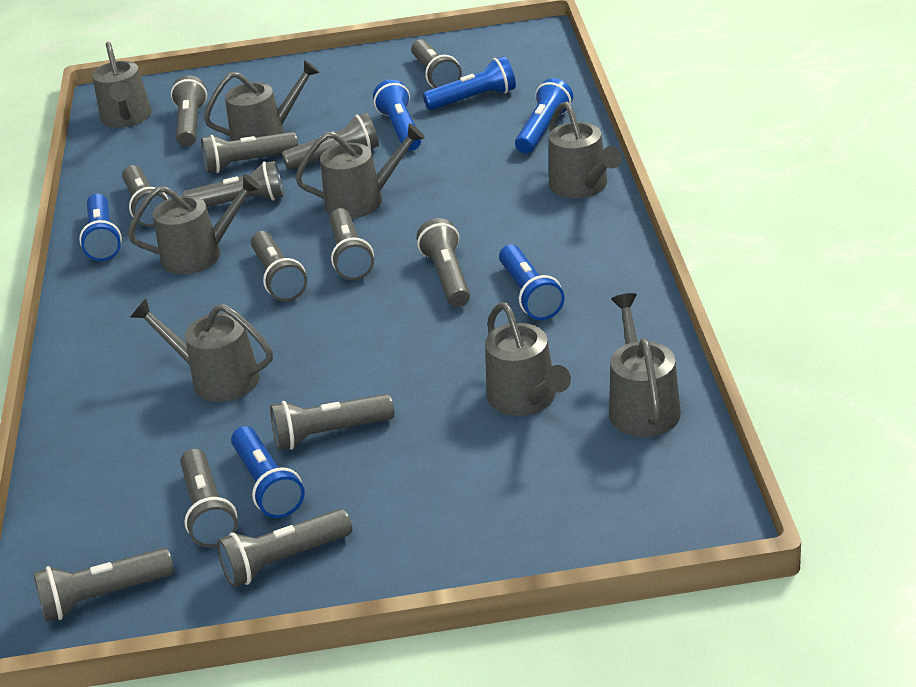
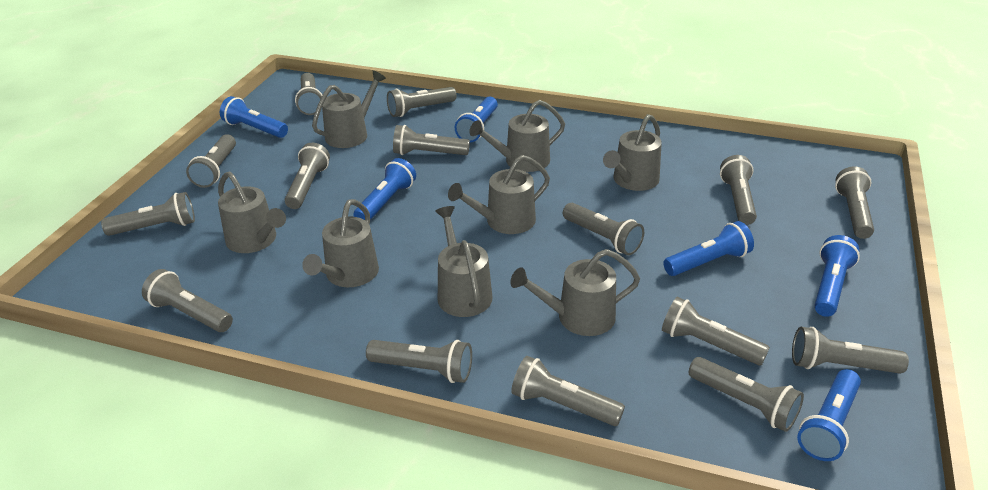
grey flashlight: [33,548,174,622] [122,165,168,227] [171,75,207,147] [180,449,238,547] [182,161,284,207] [201,132,298,173] [217,509,352,587] [251,231,307,301] [270,394,394,450] [282,113,379,170] [329,208,374,280] [411,39,462,88] [417,218,470,307] = 13 -> [101,192,195,236] [142,269,233,332] [186,134,236,188] [285,143,330,209] [295,73,322,115] [366,340,472,383] [387,87,457,117] [393,125,470,155] [511,356,625,426] [563,203,644,255] [662,297,770,365] [689,357,804,432] [720,155,757,225] [792,327,909,374] [835,167,874,239] = 15

